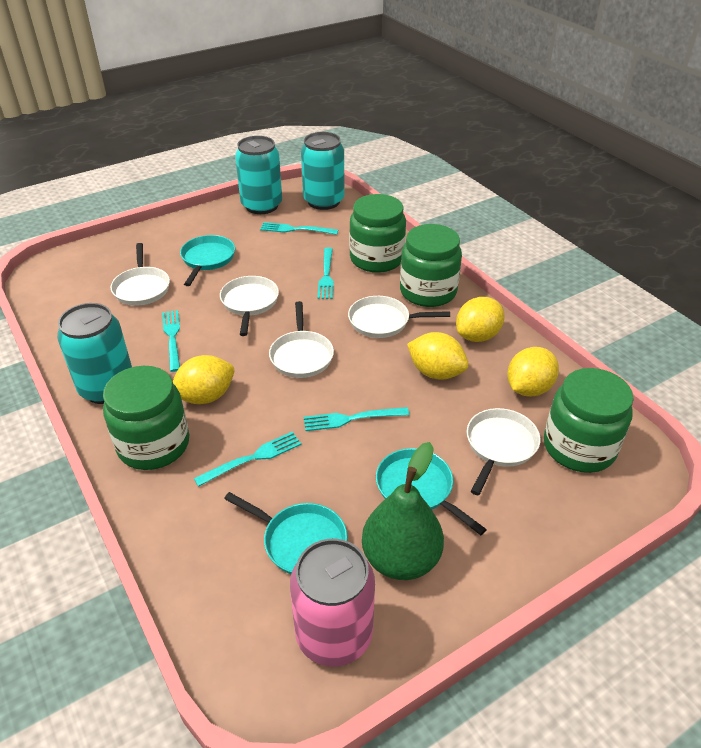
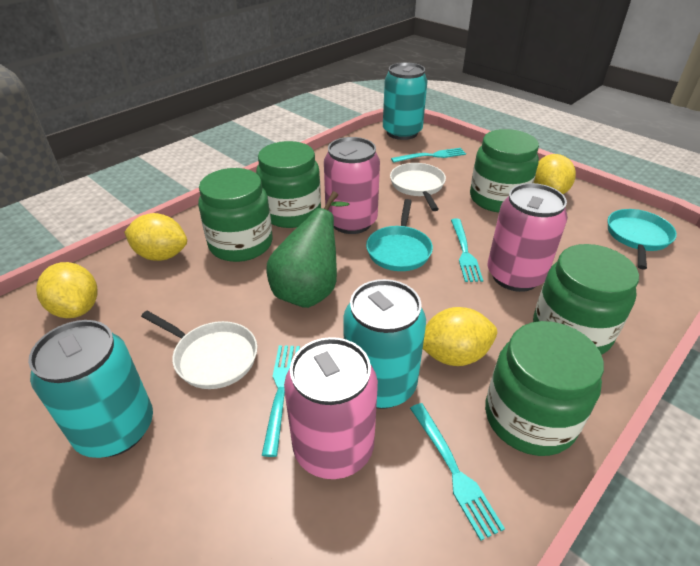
green jar: [103,366,189,470] [349,194,406,273] [400,224,462,307] [544,368,634,473] = 4 -> [198,168,273,262] [256,141,321,228] [470,129,539,213] [485,321,604,456] [533,244,639,355] = 5
pink can: [290,539,375,667] = 1 -> [284,337,378,479] [324,137,380,234] [488,183,568,292] = 3
turquoise fork: [162,310,180,372] [194,432,302,487] [260,222,338,235] [304,407,409,431] [317,247,334,299] = 5 -> [262,345,300,457] [391,148,466,163] [410,403,505,541] [451,219,483,282] = 4
turquoise pan: [180,235,235,286] [224,492,347,574] [376,448,487,535] = 3 -> [366,199,433,271] [608,209,677,270] = 2
white pan: [110,243,170,306] [220,276,279,336] [269,301,334,378] [348,296,450,338] [467,408,541,496] = 5 -> [141,311,257,389] [390,163,446,211] = 2

